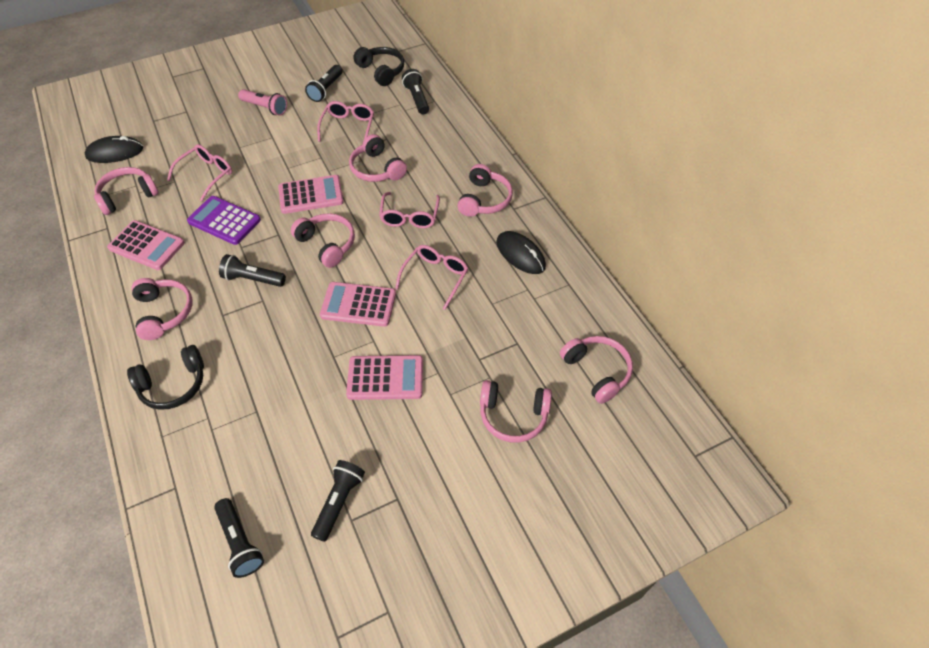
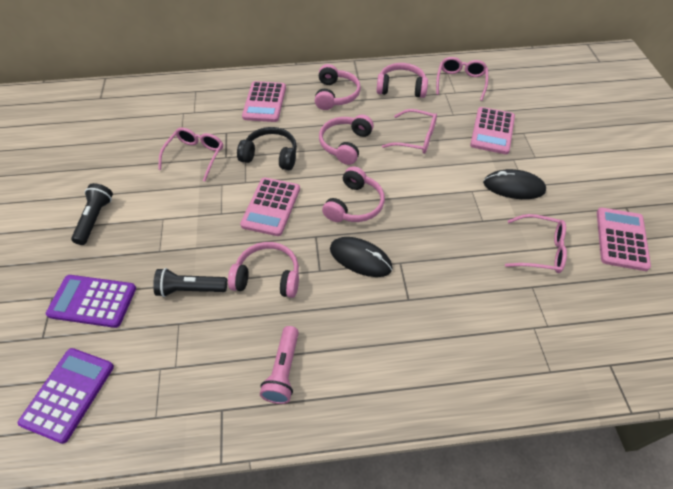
black flashlight: [214,498,264,578] [219,254,286,287] [305,65,342,102] [311,460,365,542] [402,69,429,114] = 5 -> [71,183,113,245] [153,268,227,297] = 2
black headphones: [127,345,204,410] [353,47,404,86] = 2 -> [237,127,297,170] = 1
pink headphones: [94,167,159,215] [132,278,193,340] [291,213,355,268] [349,134,407,182] [457,164,513,217] [480,380,552,443] [560,336,633,404] = 7 -> [228,242,299,298] [315,64,361,110] [319,115,374,165] [322,166,385,222] [376,63,428,98] = 5
purple calculator: [187,196,261,245] = 1 -> [18,348,114,444] [46,275,136,328] = 2

